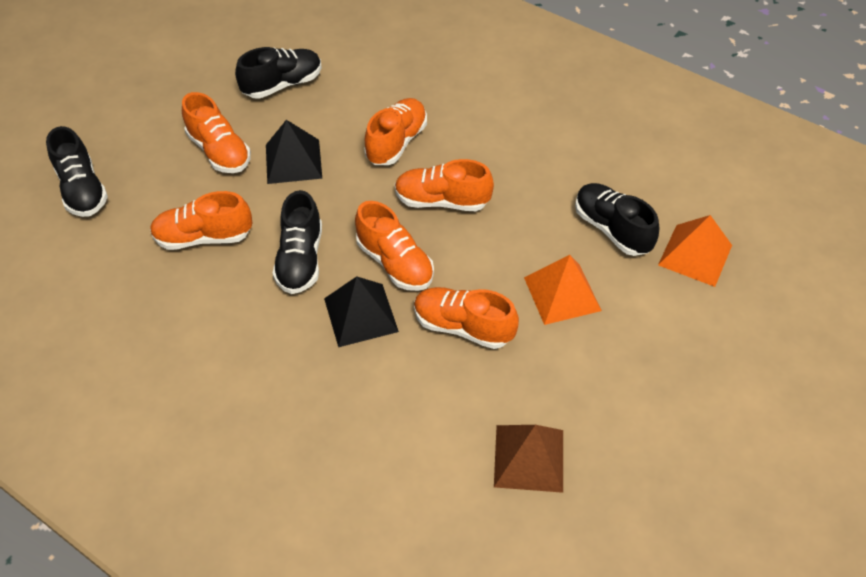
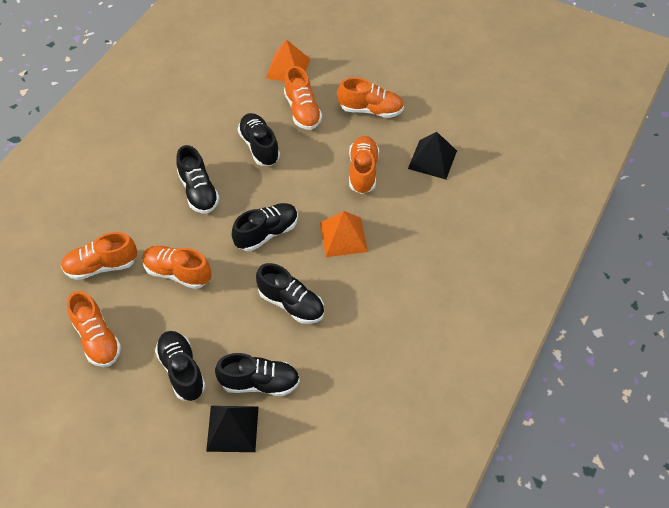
black shoe: [46,126,108,217] [235,47,322,99] [273,190,322,294] [575,183,659,256] = 4 -> [155,331,206,401] [176,145,220,214] [215,353,300,396] [232,203,298,251] [238,113,280,166] [256,263,324,324] = 6
brown pyramid: [494,425,563,493] = 1 -> none = 0

